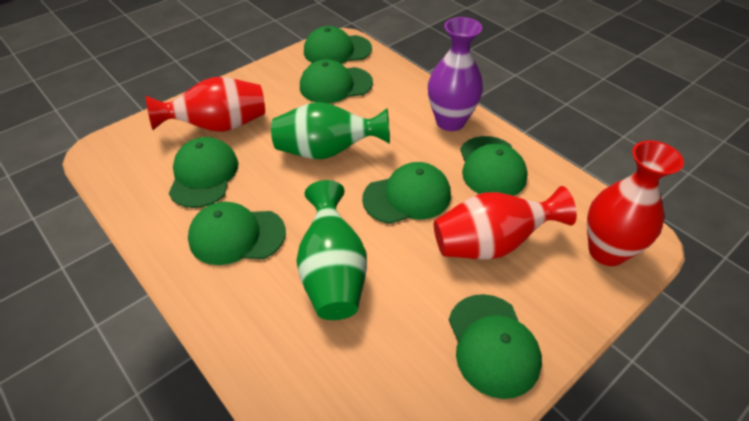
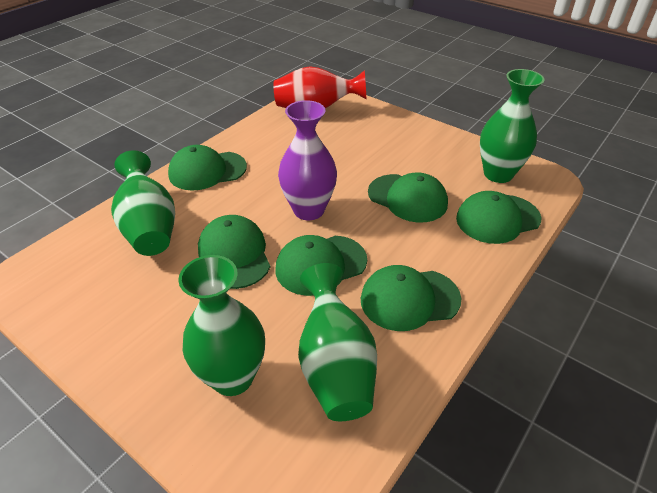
green cap: [169,137,238,208] [188,202,286,265] [300,59,373,103] [304,26,372,64] [362,162,451,224] [449,294,542,399] [460,136,528,196] = 7 -> [168,145,247,191] [198,215,270,289] [276,235,367,296] [361,265,461,331] [368,173,448,223] [456,191,541,244] = 6
green vase: [271,102,390,159] [296,180,367,320] = 2 -> [111,150,175,256] [178,255,265,396] [298,263,377,421] [480,69,545,183] = 4
red vase: [146,77,265,132] [434,186,577,259] [587,140,684,266] = 3 -> [273,66,366,108] = 1

